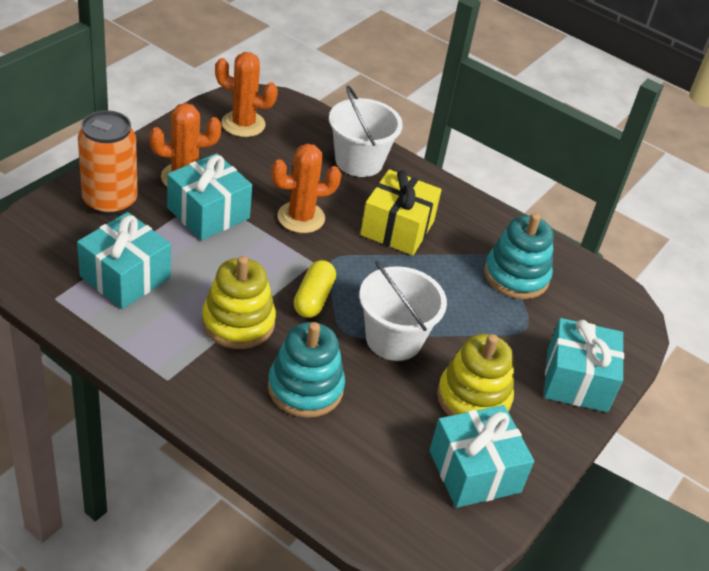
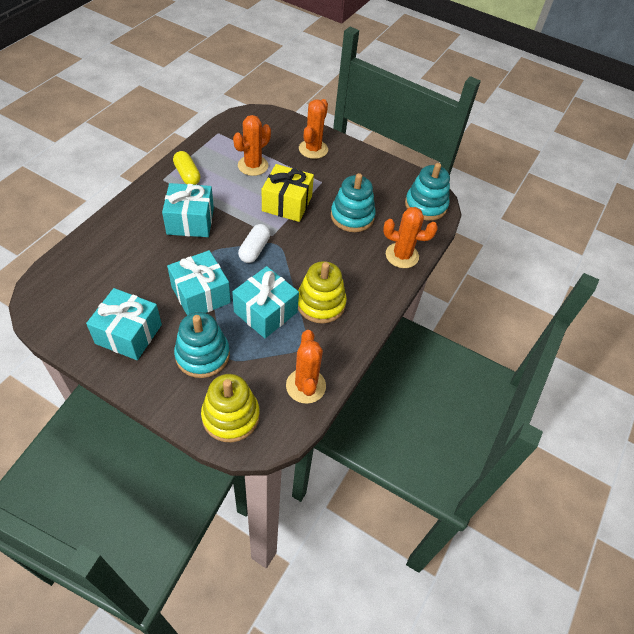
orange cactus: [149,103,221,186] [215,52,278,137] [271,144,342,233] = 3 -> [233,115,271,176] [286,330,326,404] [299,99,328,159] [383,207,438,268] = 4
orange can: [78,110,138,216] = 1 -> none = 0
turquoise stacking toy: [268,322,345,418] [484,213,554,299] = 2 -> [174,312,230,378] [331,173,376,232] [405,163,450,221] = 3
white bucket: [329,86,403,177] [359,261,447,361] = 2 -> none = 0
white capsule: none = 0 -> [238,224,270,263] = 1

